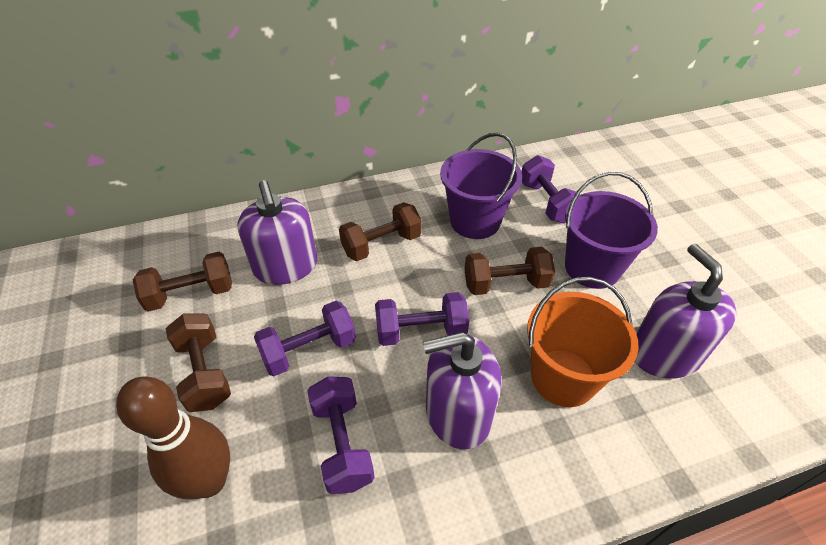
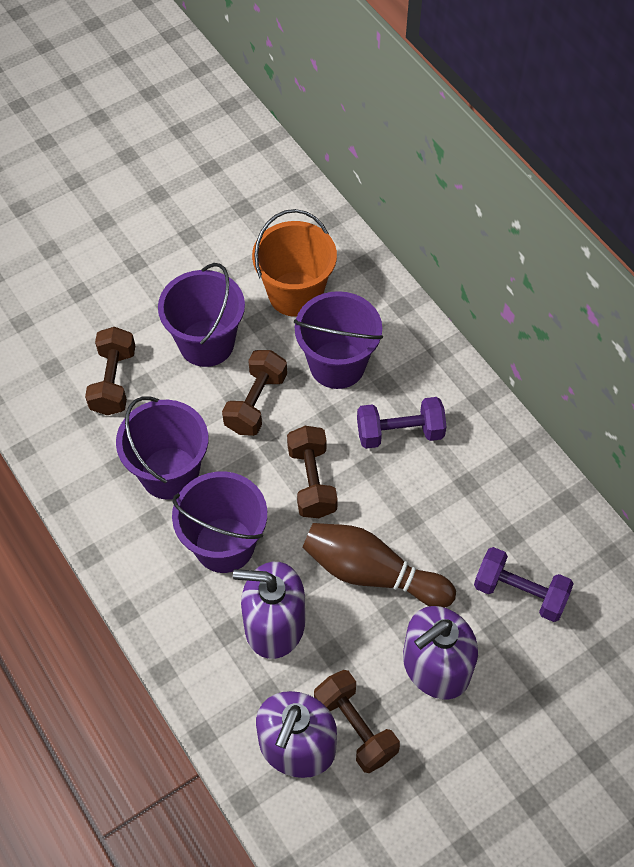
purple bucket: [440,133,522,239] [565,172,658,289] = 2 -> [116,396,208,500] [158,263,245,367] [172,472,267,573] [294,291,383,389] = 4
purple dumbbell: [254,301,356,376] [307,376,375,494] [375,292,469,346] [522,155,576,223] = 4 -> [357,397,447,449] [474,547,573,622] = 2

